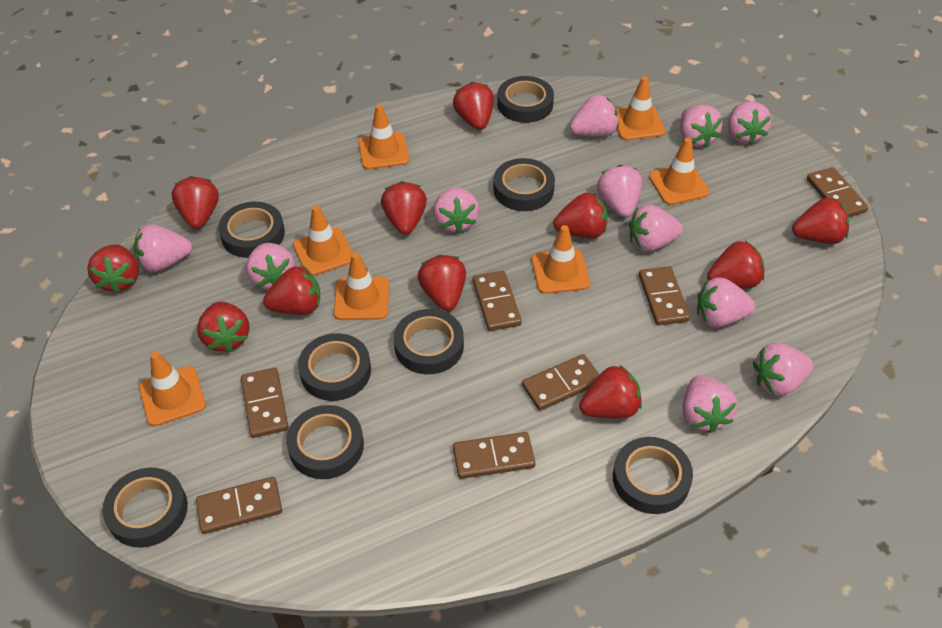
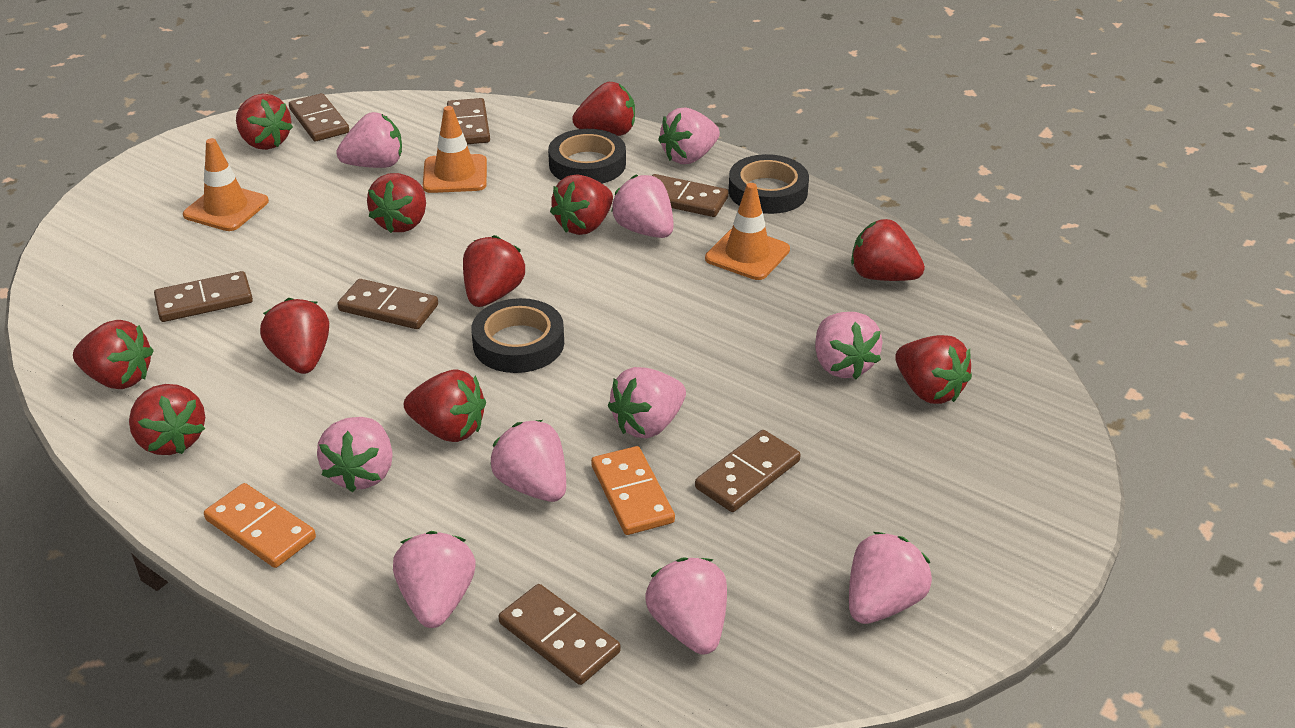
black tape: [102,468,188,548] [218,202,285,258] [286,405,364,479] [298,333,371,401] [394,309,464,374] [493,158,555,211] [497,76,554,123] [613,437,693,514] = 8 -> [471,298,564,373] [548,129,626,184] [729,154,809,214] = 3
orange domino: none = 0 -> [204,483,316,568] [591,446,675,535] = 2
orange traffic cone: [139,352,206,427] [293,205,353,276] [334,253,389,320] [358,104,409,170] [531,225,590,294] [616,76,665,140] [649,138,709,205] = 7 -> [183,138,269,231] [423,106,487,193] [705,183,790,280] = 3
pink strawberry: [134,225,192,272] [246,243,295,290] [433,187,479,234] [570,95,619,136] [597,165,642,217] [629,205,683,252] [680,105,723,148] [682,375,737,433] [697,277,755,327] [728,101,771,145] [753,343,814,396] = 11 -> [317,417,393,492] [336,112,402,168] [393,531,476,628] [490,420,566,502] [608,367,686,438] [611,174,674,238] [646,557,727,655] [658,107,720,164] [815,312,883,379] [849,532,932,624] = 10

